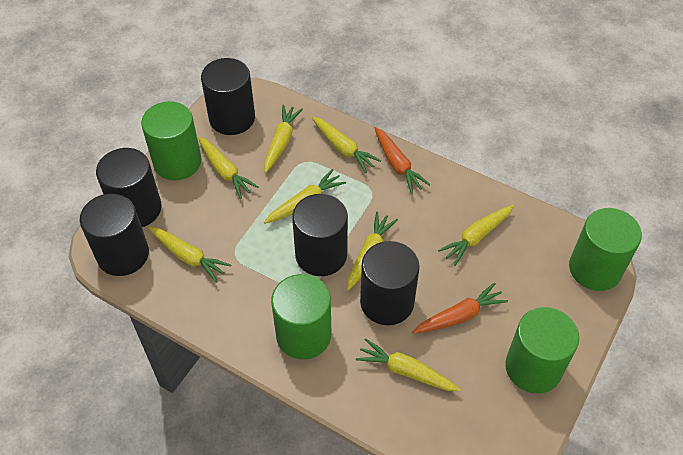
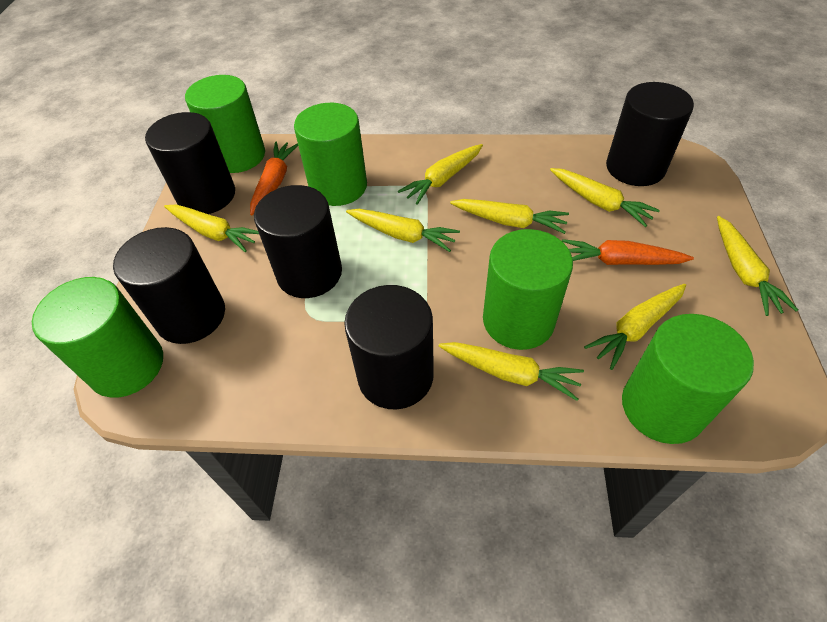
green cylinder: [141,101,201,180] [271,274,331,359] [505,307,579,393] [569,208,642,291] = 4 -> [32,277,163,398] [185,75,265,173] [294,103,367,206] [483,229,573,350] [622,314,754,444] = 5

